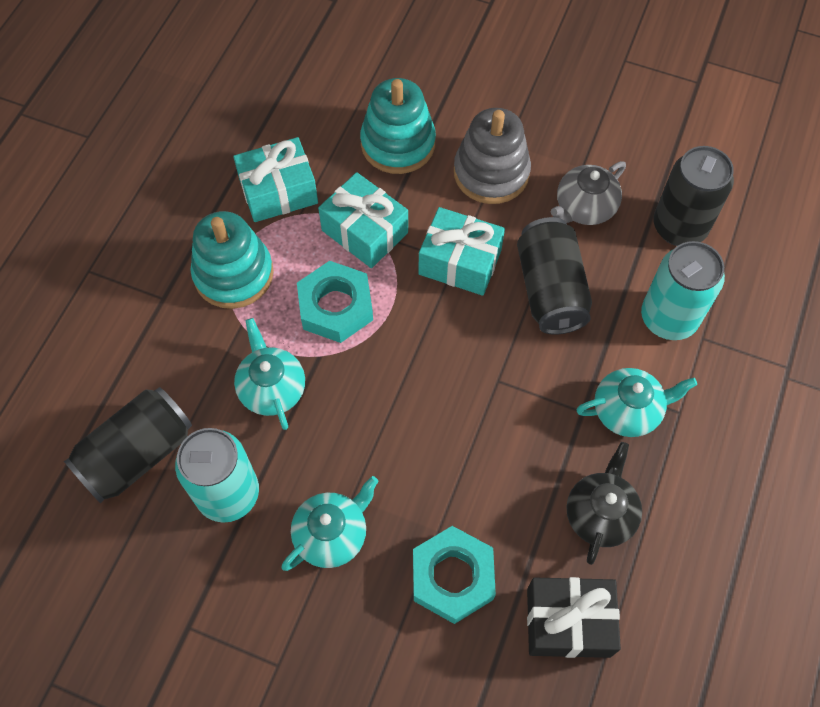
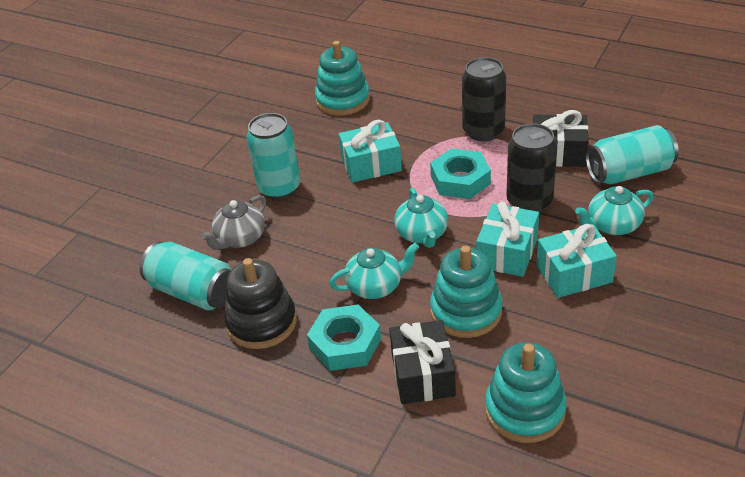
black can: [64,387,192,503] [517,217,592,335] [654,146,734,246] = 3 -> [462,57,506,141] [506,123,557,212] = 2
black gift: [527,577,621,658] = 1 -> [389,320,456,404] [533,110,589,167] = 2
black stacking toy: none = 0 -> [224,258,297,349] = 1
black teapot: [566,442,642,565] = 1 -> none = 0
grey stacking toy: [454,108,531,204] = 1 -> none = 0
turquoise can: [175,428,259,523] [641,241,725,340] = 2 -> [140,242,231,311] [247,113,300,200] [586,125,679,184] = 3
turquoise stacking toy: [190,211,274,309] [360,78,436,174] = 2 -> [315,41,370,116] [430,245,503,338] [485,343,567,443] = 3

